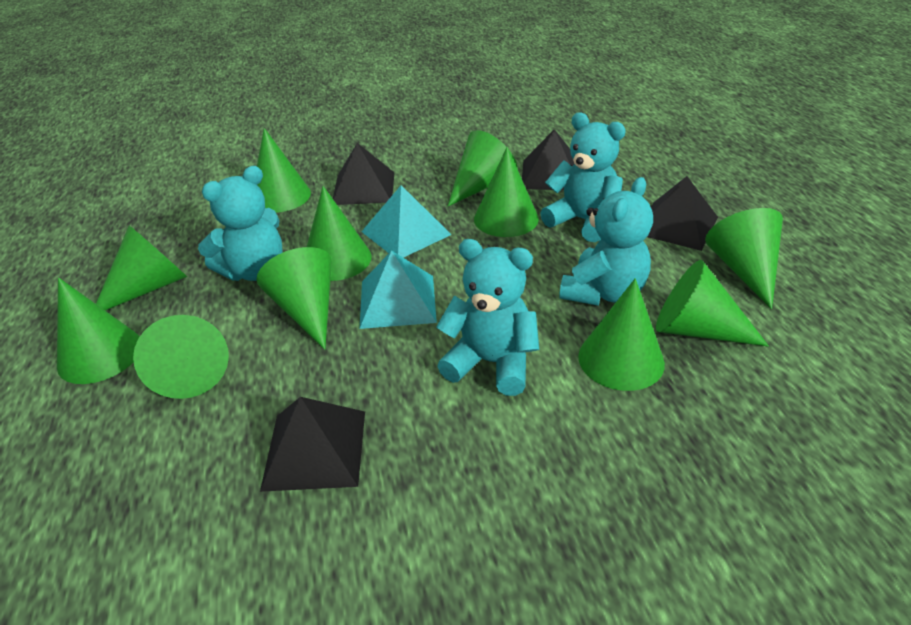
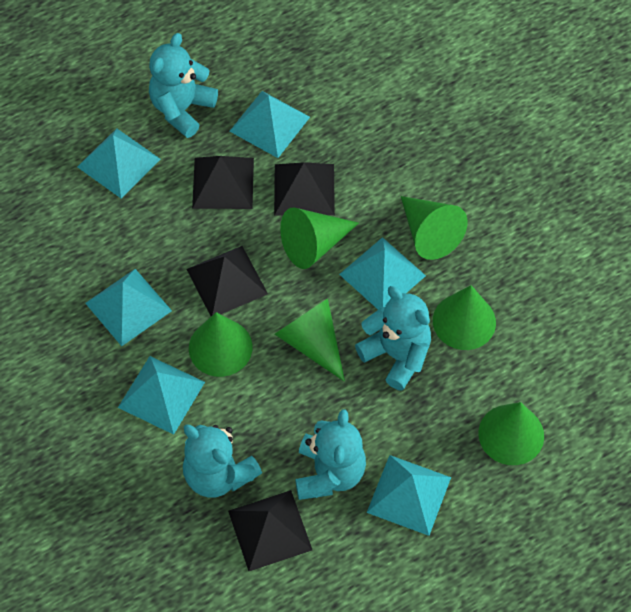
green cone: [57,278,140,384] [96,225,187,310] [133,315,229,399] [256,247,332,350] [257,128,311,213] [307,186,372,281] [448,130,518,206] [474,147,539,237] [578,278,665,391] [656,260,769,347] [705,208,783,309] = 11 -> [189,312,253,377] [274,298,345,382] [280,208,359,269] [401,196,468,260] [433,285,496,350] [478,402,544,465] = 6
turquoise pyramid: [360,250,437,329] [361,185,451,258] = 2 -> [77,128,160,198] [85,269,172,346] [118,356,205,435] [230,91,310,158] [339,237,426,310] [367,455,451,536] = 6

